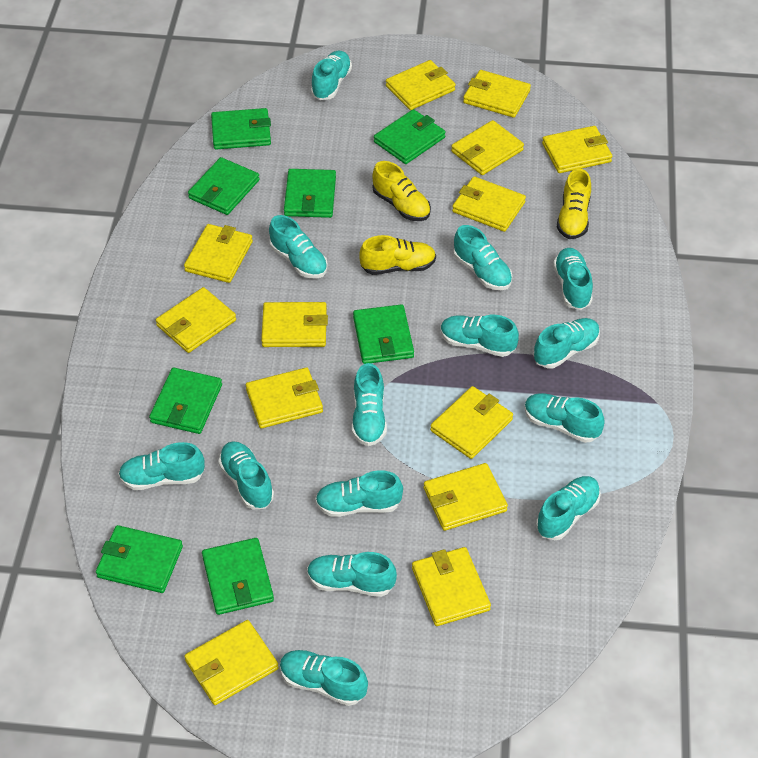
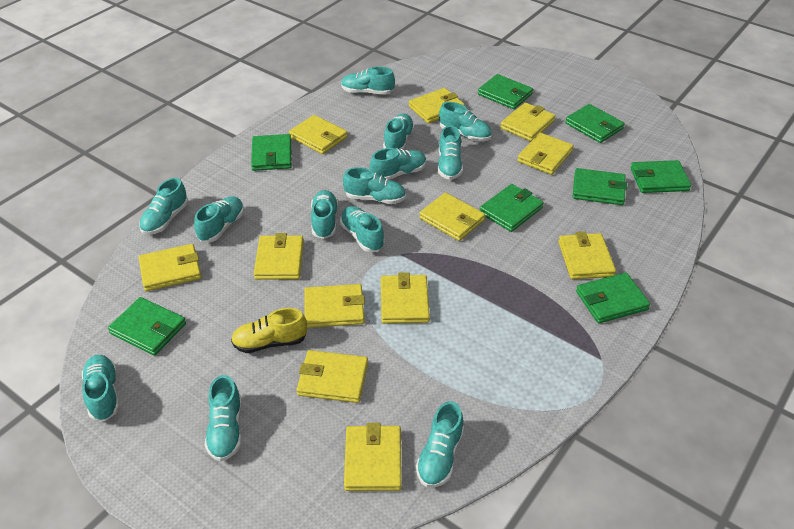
turquoise shoe: [118,442,205,490] [218,441,274,510] [269,215,328,279] [280,650,368,706] [307,552,397,597] [311,51,352,100] [315,470,403,517] [352,363,387,446] [441,315,519,357] [453,225,512,290] [524,393,605,443] [533,318,600,368] [536,476,601,540] [553,248,593,310] = 14 -> [82,355,119,421] [139,178,188,235] [194,196,244,242] [205,375,242,461] [311,190,338,239] [340,206,385,252] [341,66,395,95] [343,167,406,204] [370,148,427,180] [383,114,415,150] [416,401,464,488] [437,125,463,180] [439,102,492,142] = 13
yellow shoe: [359,235,436,275] [372,161,431,221] [557,169,591,239] = 3 -> [231,308,307,353] = 1
yellow wallet: [156,287,236,353] [184,224,253,283] [184,620,279,705] [246,367,323,428] [261,302,328,347] [386,60,456,110] [412,547,491,626] [424,463,508,531] [430,386,513,459] [451,120,524,175] [452,176,526,232] [463,70,531,118] [542,126,612,173] = 13 -> [138,244,201,291] [254,233,304,280] [289,115,348,154] [297,350,368,403] [304,284,365,328] [344,423,402,491] [381,272,430,324] [409,88,465,124] [419,192,485,241] [500,102,556,141] [517,133,574,175] [558,232,616,279] = 12

